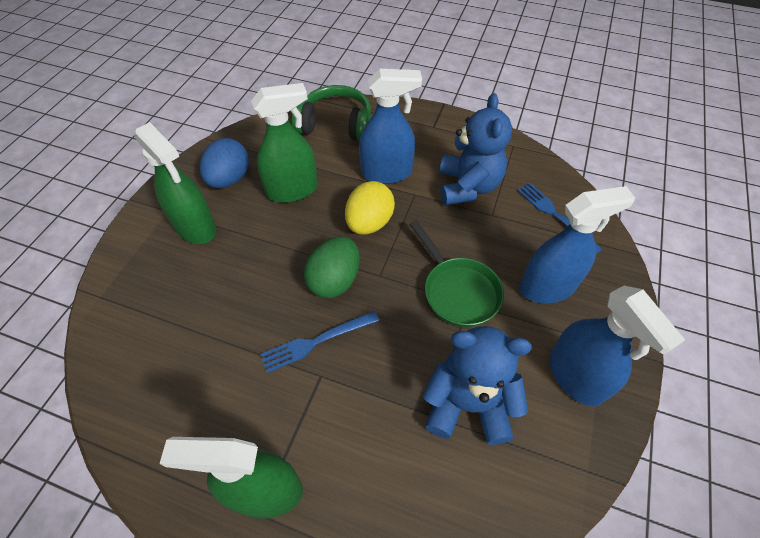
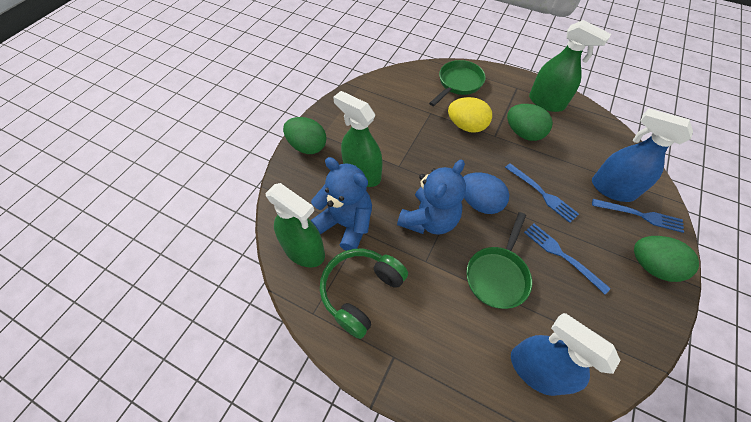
blue fork: [260,311,379,373] [517,183,603,254] = 2 -> [505,163,579,223] [524,223,611,294] [592,199,684,233] = 3
blue spray bottle: [359,69,422,184] [519,186,635,304] [549,286,685,406] = 3 -> [511,313,620,396] [592,108,693,202] = 2
green egg: [304,236,360,298] = 1 -> [283,117,327,154] [507,104,553,141] [634,236,699,282] = 3
green pan: [409,220,504,327] = 1 -> [429,60,486,106] [466,212,532,309] = 2

